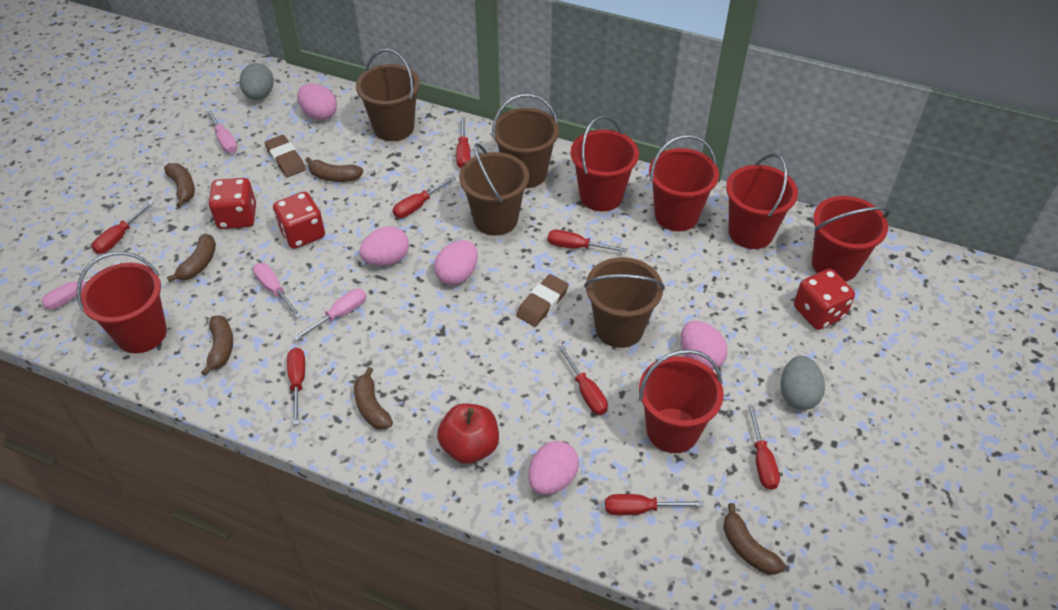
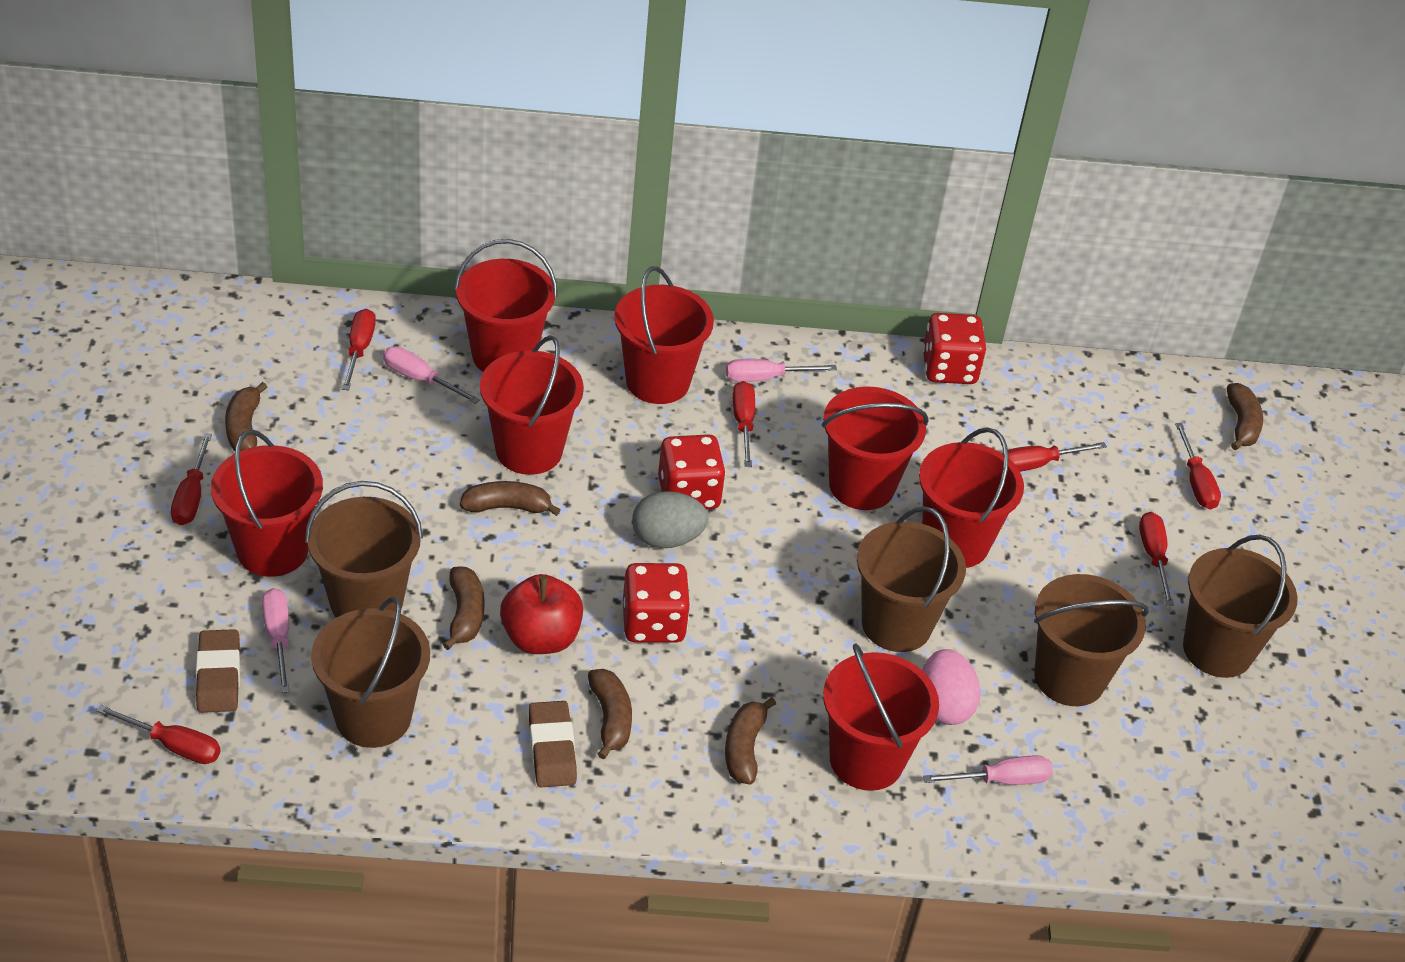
brown bucket: [356,49,420,141] [459,143,529,236] [492,94,559,188] [584,257,665,348] = 4 -> [305,481,423,618] [311,597,430,748] [857,506,966,652] [1034,574,1149,706] [1183,535,1298,678] = 5
grey egg: [240,63,274,100] [780,356,825,410] = 2 -> [632,491,709,548] = 1
pink egg: [297,84,337,120] [360,226,409,266] [434,240,478,285] [528,441,579,495] [681,321,728,370] = 5 -> [922,649,981,725] = 1
red bucket: [77,251,167,353] [571,115,639,212] [639,349,724,453] [649,135,719,231] [726,153,798,249] [812,196,890,282] = 6 -> [211,429,323,577] [454,239,558,372] [480,335,584,475] [614,266,714,404] [822,386,929,510] [823,643,939,791] [919,427,1024,568] = 7
red screwdriver: [92,200,154,254] [287,348,305,425] [393,176,456,218] [456,117,471,168] [548,230,627,252] [558,345,608,415] [605,494,704,515] [748,405,780,490] = 8 -> [96,705,221,764] [171,433,212,525] [342,309,376,390] [733,381,755,467] [1008,442,1107,472] [1139,512,1174,606] [1175,423,1221,510] = 7

